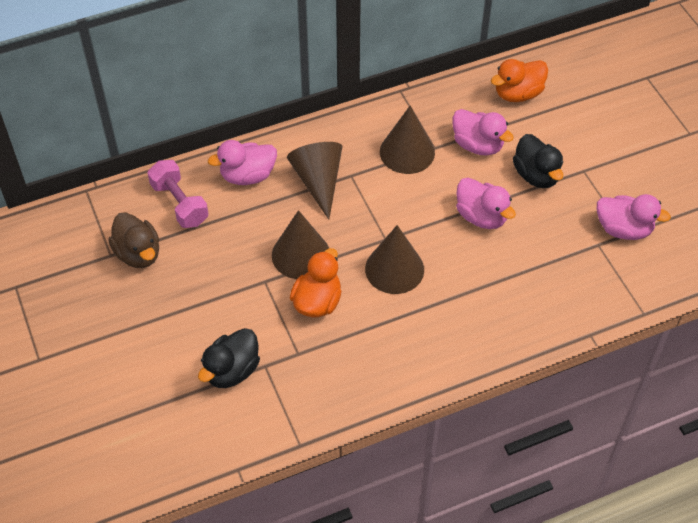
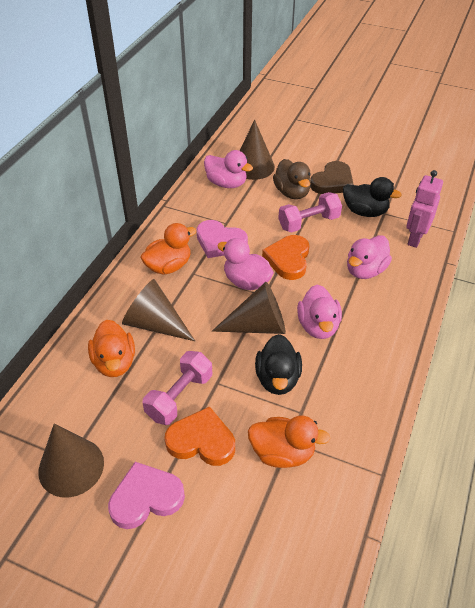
brown heart: none = 0 -> [310,161,354,194] = 1
orange duck: [290,248,342,317] [491,59,548,102] = 2 -> [88,320,135,377] [140,223,196,275] [248,415,331,468] = 3
orange heart: none = 0 -> [165,406,235,466] [262,235,309,280] = 2
pink dumbbell: [148,160,208,228] = 1 -> [143,351,212,425] [278,192,342,233] = 2
pink heart: none = 0 -> [108,462,185,529] [196,220,248,258] = 2
pink robot: none = 0 -> [406,170,443,248] = 1

